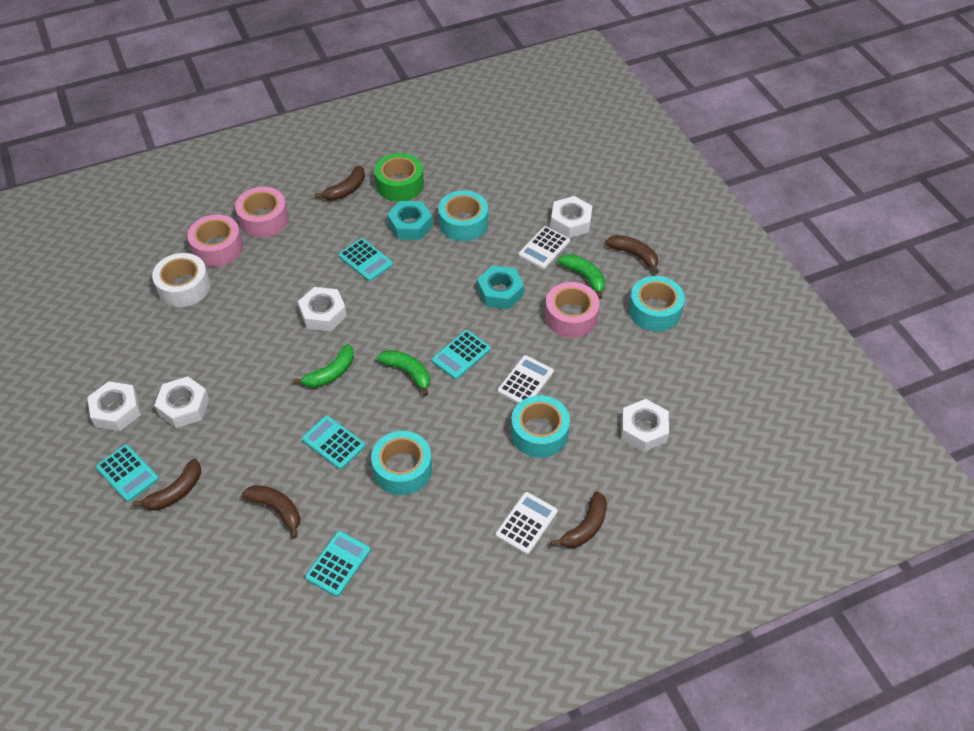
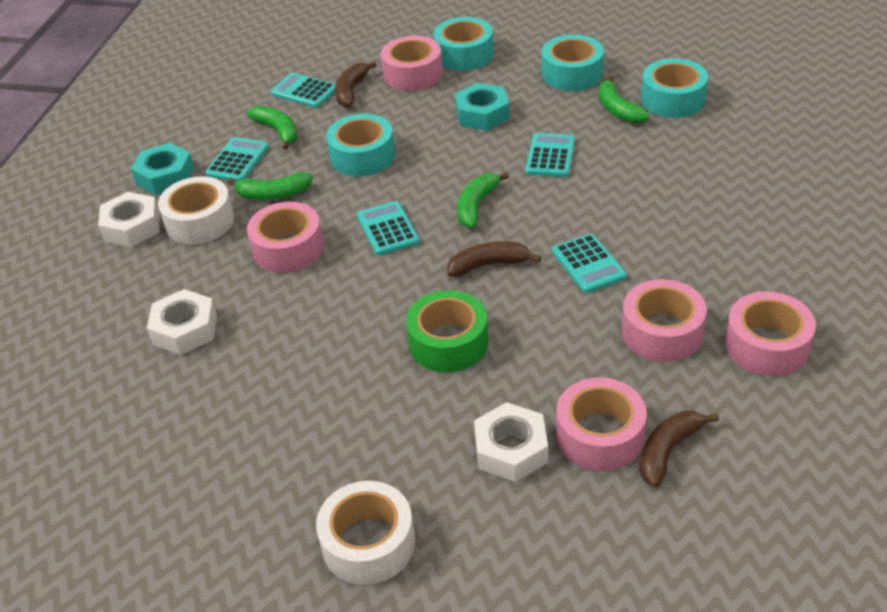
brown banana: [132,459,201,511] [242,485,300,538] [315,165,365,201] [551,491,607,548] [605,235,659,274] = 5 -> [335,61,377,108] [447,241,541,277] [640,411,719,487] = 3
green banana: [293,344,354,388] [377,350,430,396] [558,254,605,299] = 3 -> [228,173,313,200] [247,105,298,150] [458,172,509,228] [599,76,649,123] = 4
pink tape: [187,215,243,267] [235,187,289,237] [545,282,600,338] = 3 -> [247,202,324,273] [381,36,443,91] [556,377,647,471] [622,279,707,362] [725,291,816,376] = 5
white calculator: [496,492,558,555] [498,355,554,404] [518,226,570,269] = 3 -> none = 0
white nut: [87,381,141,431] [154,376,209,428] [298,287,347,331] [551,196,592,238] [621,399,669,452] = 5 -> [98,192,160,247] [147,289,217,355] [474,402,548,482] = 3
white tape: [152,253,210,307] = 1 -> [158,176,234,244] [316,481,415,585] = 2

